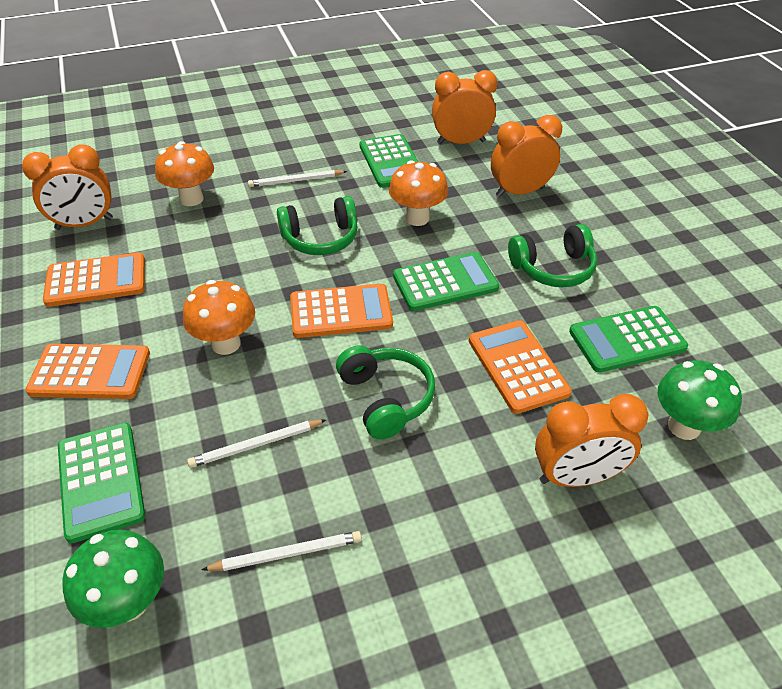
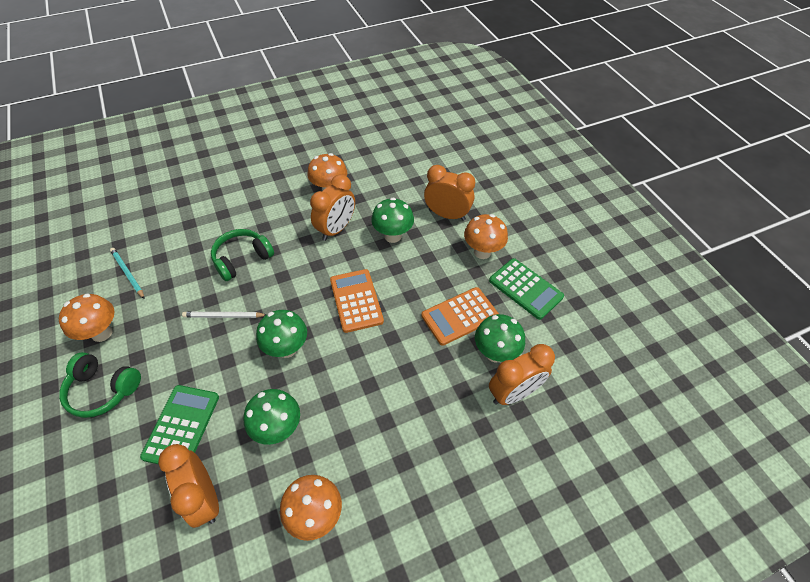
green calculator: [58,423,145,543] [359,134,419,188] [393,252,499,311] [569,306,688,373] = 4 -> [140,385,219,464] [489,258,564,320] = 2
green headphones: [277,196,358,255] [336,345,435,439] [508,224,597,287] = 3 -> [59,352,141,418] [211,229,274,281] = 2
green mushroom: [62,530,164,628] [658,360,742,440] = 2 -> [244,389,300,445] [256,310,307,358] [371,198,414,243] [475,314,525,363] = 4
orange calculator: [25,344,150,399] [43,252,145,307] [290,284,393,338] [469,320,572,414] = 4 -> [330,269,384,333] [421,287,499,346] = 2
orange mushroom: [155,141,214,206] [183,280,255,355] [389,160,448,226] = 3 -> [59,294,114,342] [280,475,342,541] [307,153,347,191] [464,214,508,259] = 4
turquoise pencil: none = 0 -> [110,248,145,299] = 1
white pencil: [187,420,326,468] [202,531,362,571] [248,170,347,187] = 3 -> [182,312,267,318] = 1

